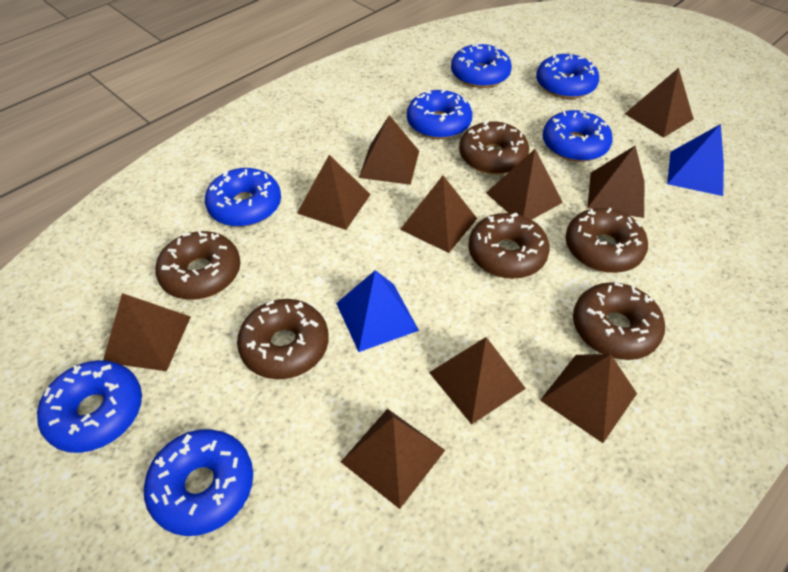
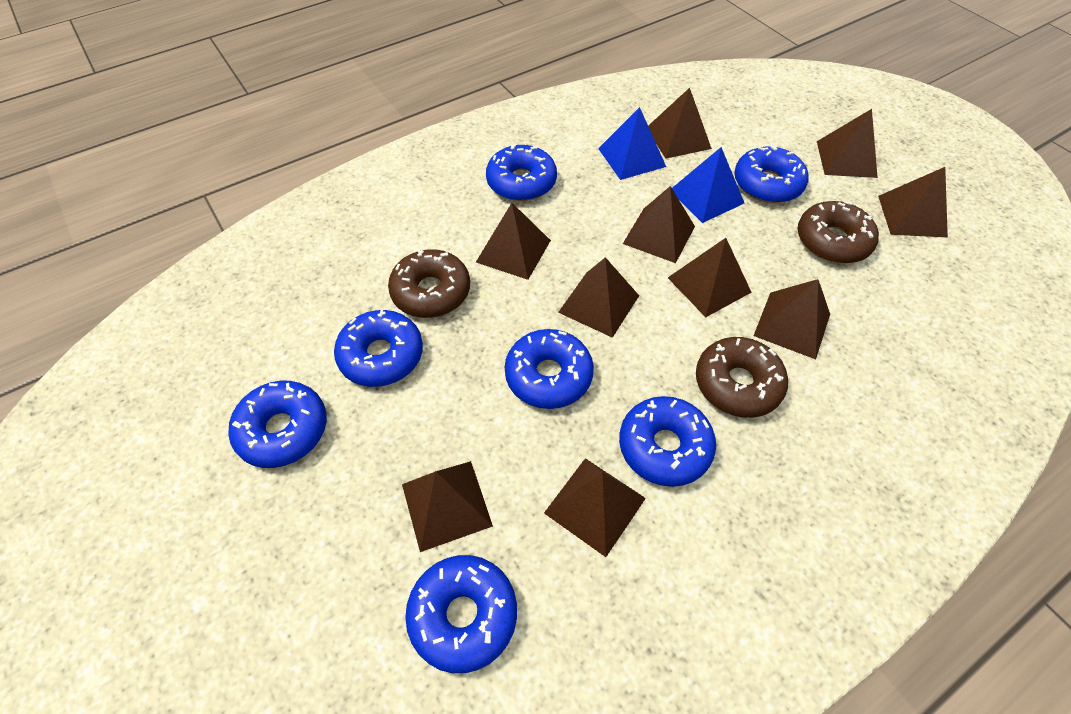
brown donut: [155,230,240,300] [237,299,329,379] [459,120,529,174] [468,213,550,279] [565,208,648,273] [573,282,665,360] = 6 -> [388,250,470,318] [696,337,788,418] [797,201,879,263] = 3

